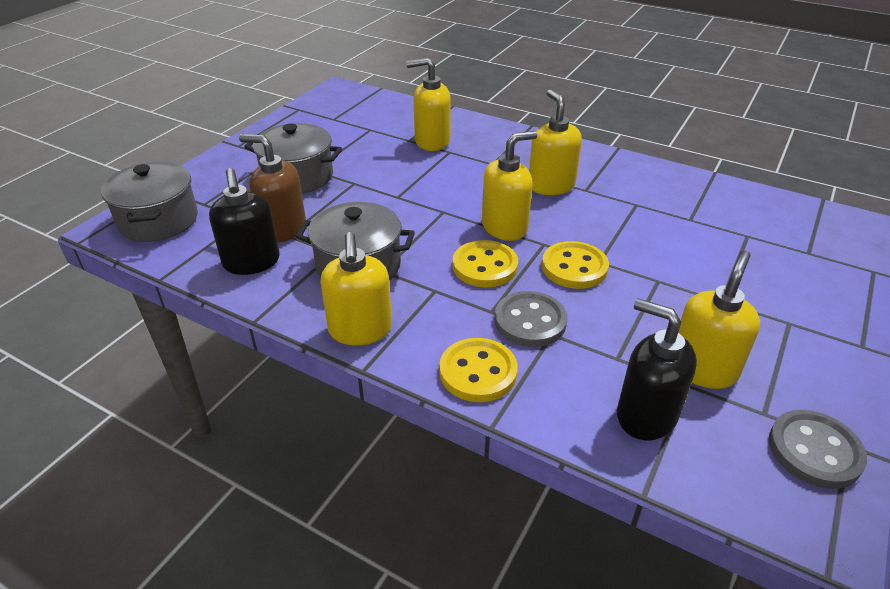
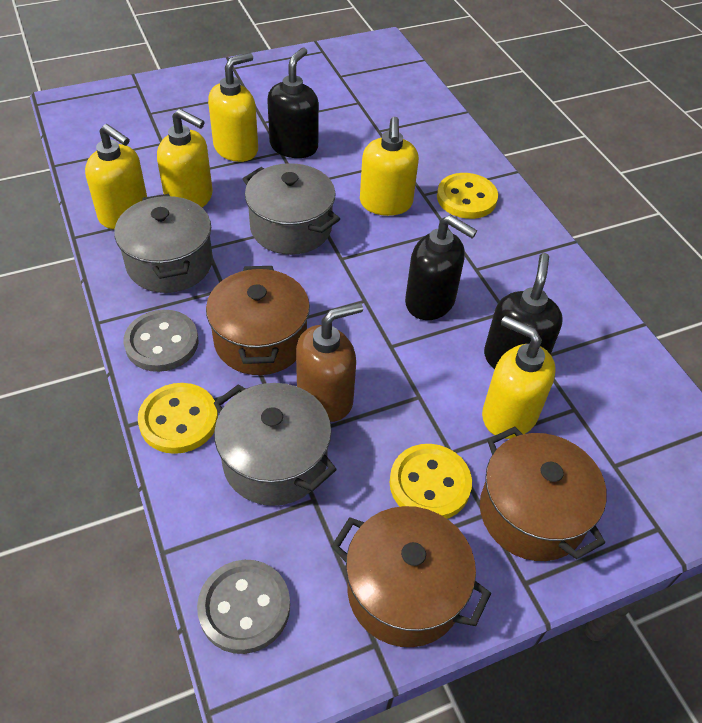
black soap dispenser: [209,168,279,275] [617,298,697,440] = 2 -> [267,47,319,158] [405,215,477,320] [484,253,563,369] = 3
brown pot: none = 0 -> [206,266,310,375] [331,506,491,647] [480,427,607,561] = 3

